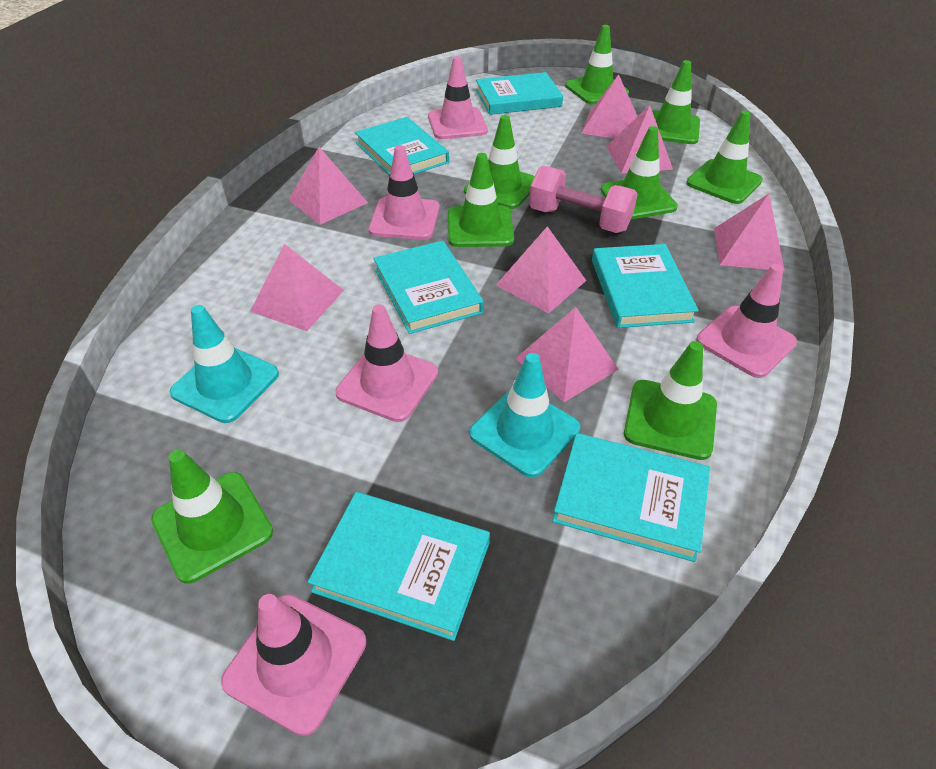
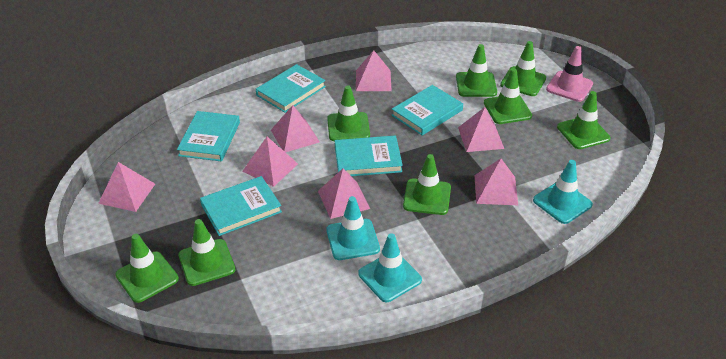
pink dumbbell: [529,166,638,233] = 1 -> none = 0
pink traffic cone: [221,594,366,736] [335,305,438,422] [369,145,440,240] [428,56,488,139] [696,264,797,378] = 5 -> [546,46,593,102] = 1
turquoise book: [308,492,490,641] [355,117,449,175] [373,241,484,334] [476,72,563,115] [552,433,710,562] [592,244,699,328] = 6 -> [177,111,240,161] [200,176,282,236] [256,64,326,113] [335,136,403,176] [391,85,463,135] = 5
turquoise traffic cone: [169,305,279,423] [469,353,580,477] = 2 -> [326,196,380,260] [358,233,422,302] [533,160,593,224] = 3

